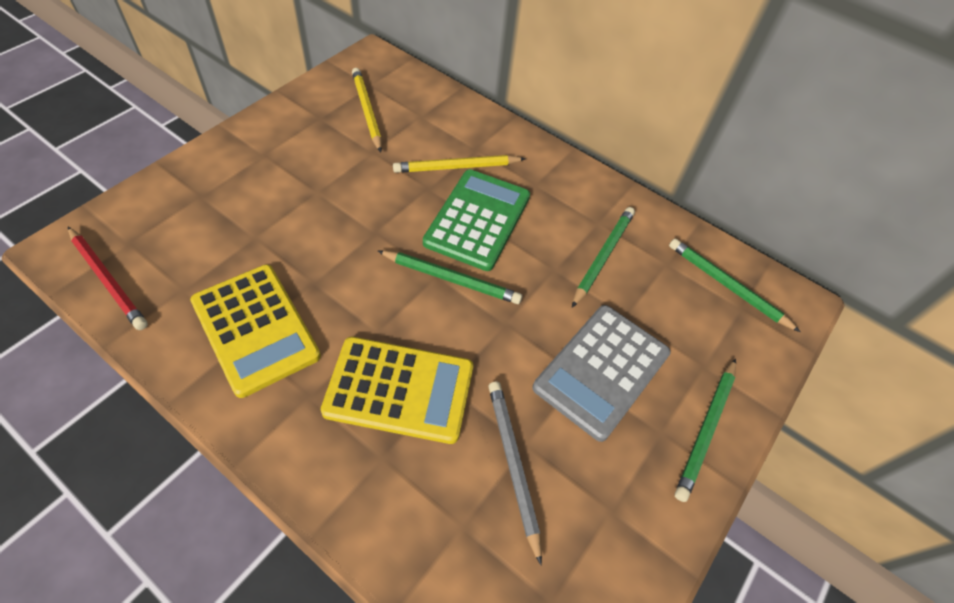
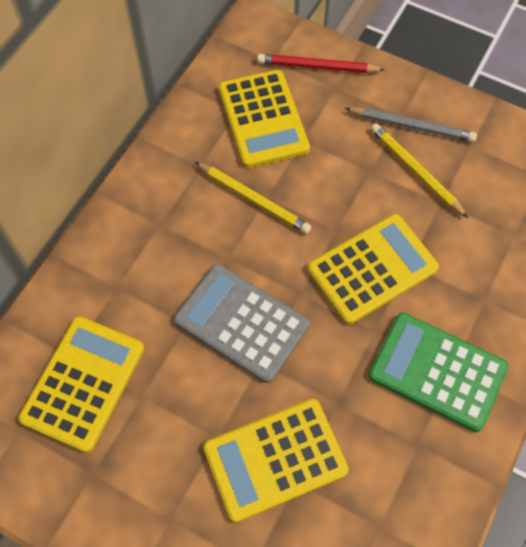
green pencil: [378,251,522,304] [572,207,635,308] [669,239,801,332] [675,358,736,502] = 4 -> none = 0
yellow calculator: [190,265,321,398] [321,337,473,444] = 2 -> [18,316,144,453] [203,399,349,522] [219,70,310,168] [307,214,439,324] = 4

